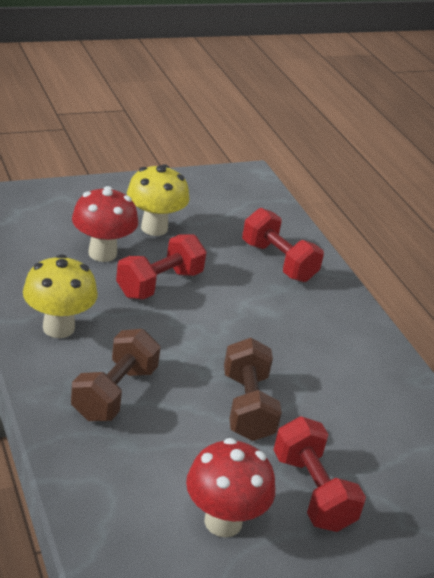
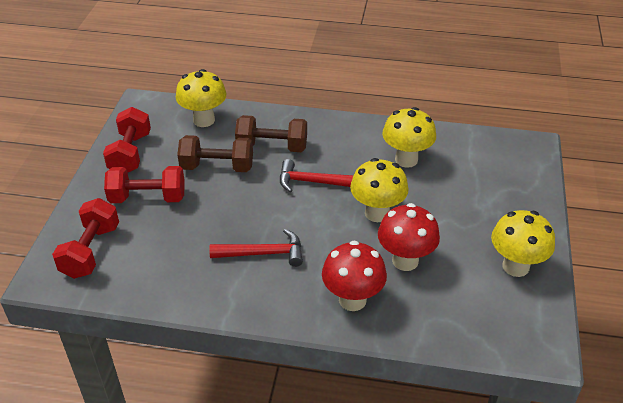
red hammer: none = 0 -> [209,229,303,267] [280,159,353,192] = 2
yellow mushroom: [23,254,98,338] [127,164,190,236] = 2 -> [176,69,226,127] [350,158,409,222] [382,107,436,168] [491,210,555,277] = 4

